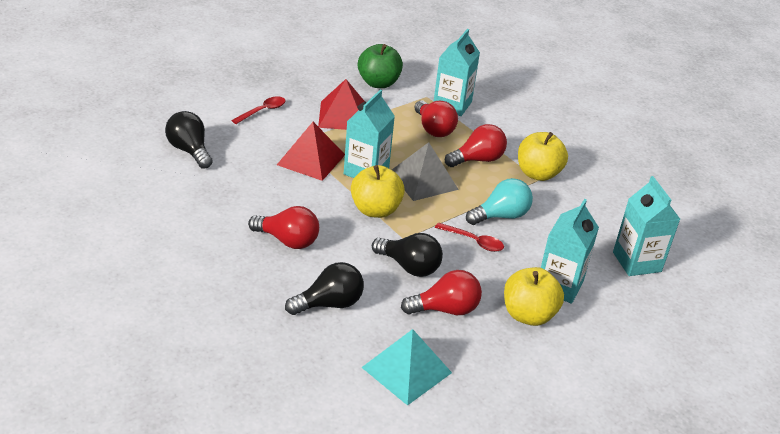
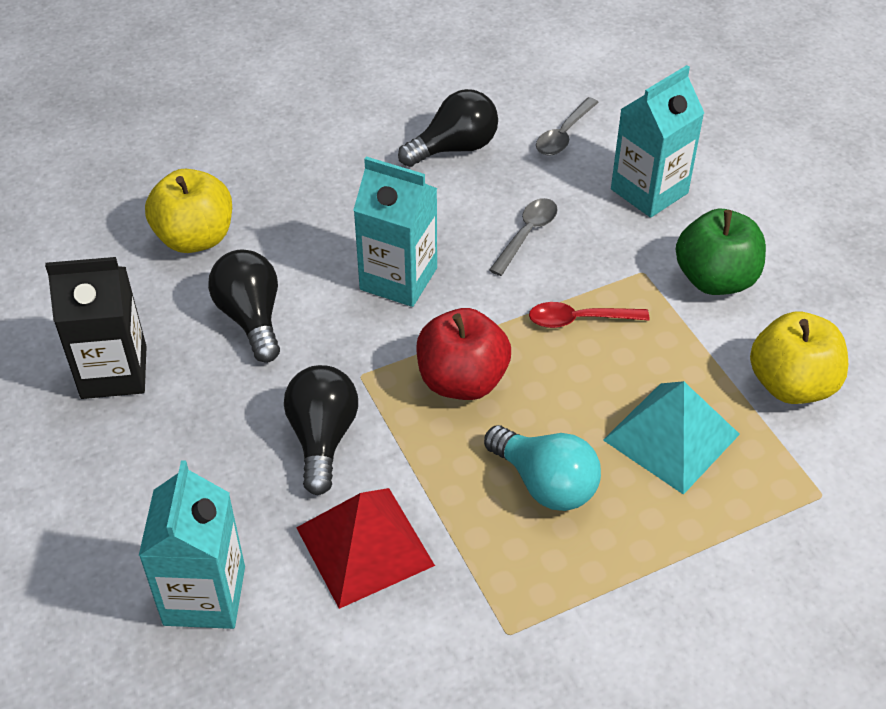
black carton: none = 0 -> [45,257,147,399] = 1
grey pyramid: [392,142,459,201] = 1 -> none = 0
grey spoon: none = 0 -> [489,198,558,276] [536,97,599,155] = 2
red apple: none = 0 -> [416,308,511,400] = 1
red light bulb: [248,206,319,249] [401,270,482,315] [414,101,458,137] [445,124,507,167] = 4 -> none = 0
red pyramid: [277,122,345,181] [318,79,364,130] = 2 -> [296,488,435,609] = 1
red spoon: [231,96,285,124] [435,222,504,252] = 2 -> [529,302,650,328] = 1
turquoise carton: [344,90,395,178] [434,29,480,116] [541,199,599,303] [613,176,680,276] = 4 -> [139,460,245,629] [353,157,437,307] [611,65,704,218] = 3
yellow apple: [351,165,405,218] [504,267,564,326] [518,132,568,181] = 3 -> [145,169,232,253] [750,312,848,404] = 2

